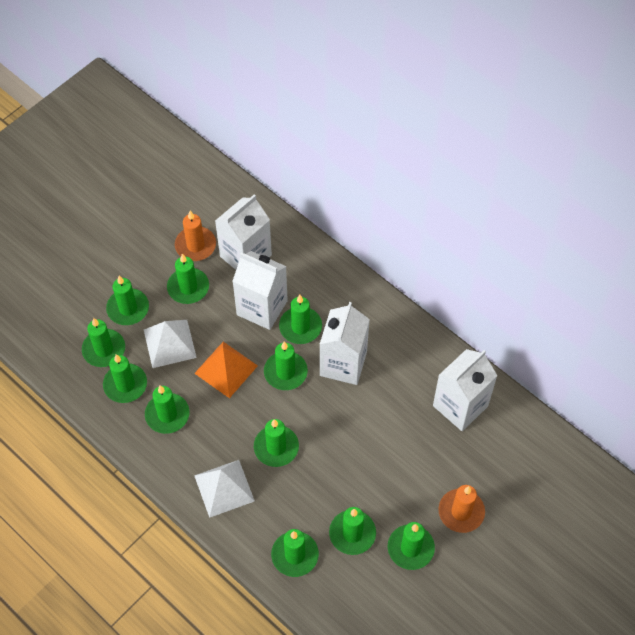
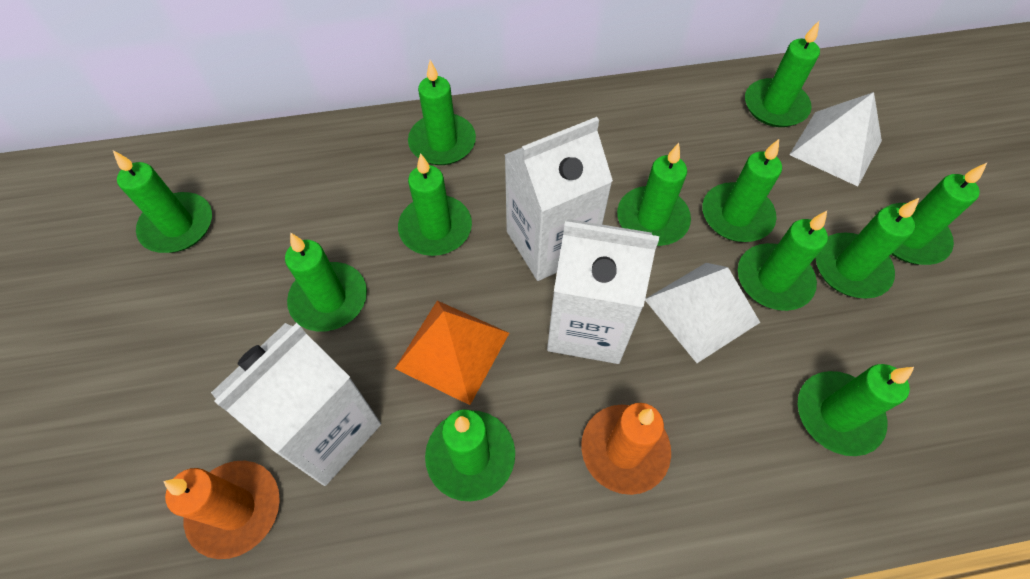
green candle: [82,318,125,367] [103,354,147,403] [106,276,149,325] [145,386,189,434] [167,254,209,304] [254,419,299,467] [264,341,308,390] [271,529,319,577] [279,295,322,344] [329,507,376,555] [388,522,435,570] = 11 -> [113,150,212,253] [285,233,367,332] [398,153,472,256] [408,60,476,165] [425,410,515,501] [617,143,691,246] [702,139,782,242] [738,211,828,311] [745,21,820,127] [798,364,914,456] [816,198,919,299] [885,163,987,265] = 12
white carton: [215,194,272,270] [232,251,288,330] [320,302,370,385] [433,349,498,431] = 4 -> [211,323,381,486] [504,117,613,281] [547,219,659,364] = 3

